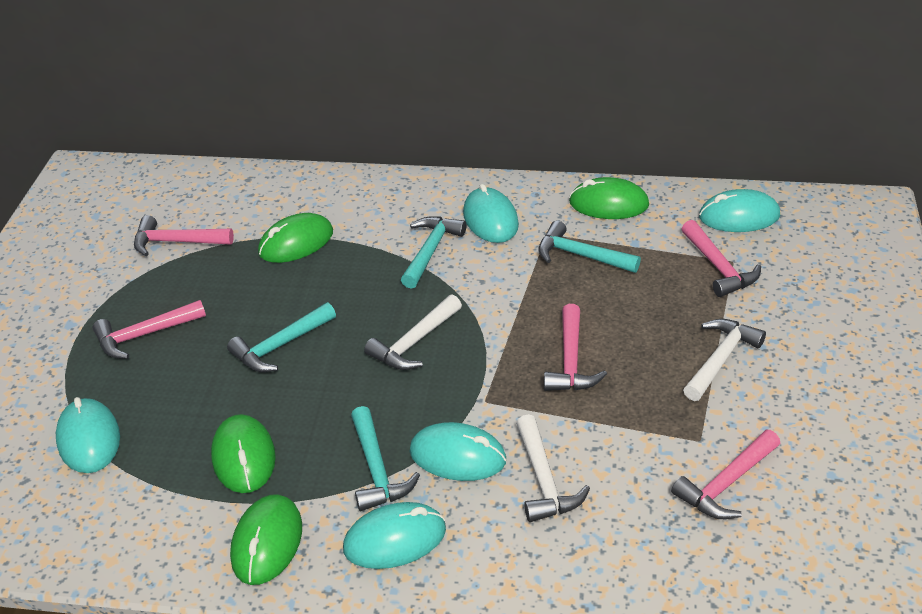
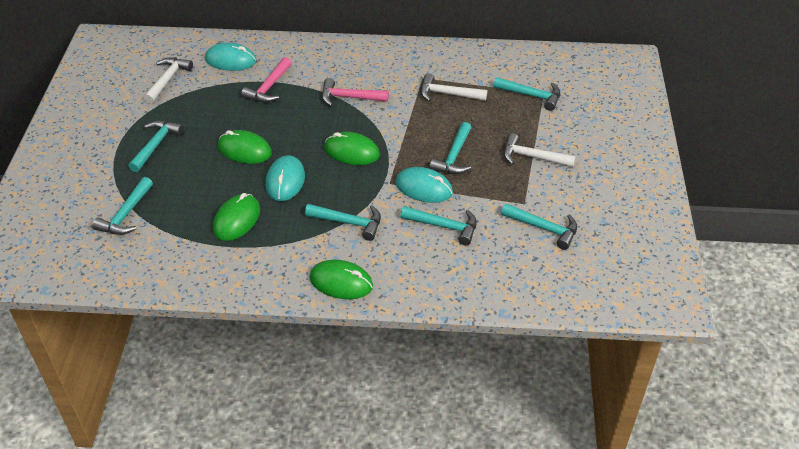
pink hammer: [92,300,206,359] [134,215,234,256] [544,304,607,391] [671,430,780,519] [682,220,761,297] = 5 -> [241,57,292,103] [322,78,389,106] = 2
turquoise hammer: [227,302,336,372] [351,406,420,511] [401,216,466,289] [539,221,641,273] = 4 -> [92,177,153,235] [128,120,184,172] [305,204,381,241] [400,206,477,245] [430,122,472,174] [494,77,560,111] [501,203,577,250] = 7
turquoise mouse: [56,397,120,473] [343,502,446,569] [410,422,506,481] [463,184,519,243] [699,189,780,232] = 5 -> [205,43,256,71] [265,155,305,201] [395,167,453,203] = 3

